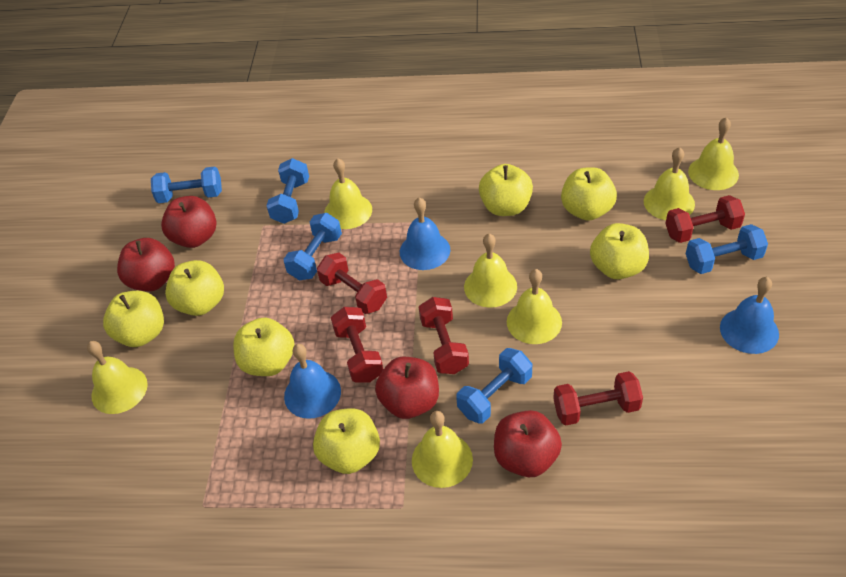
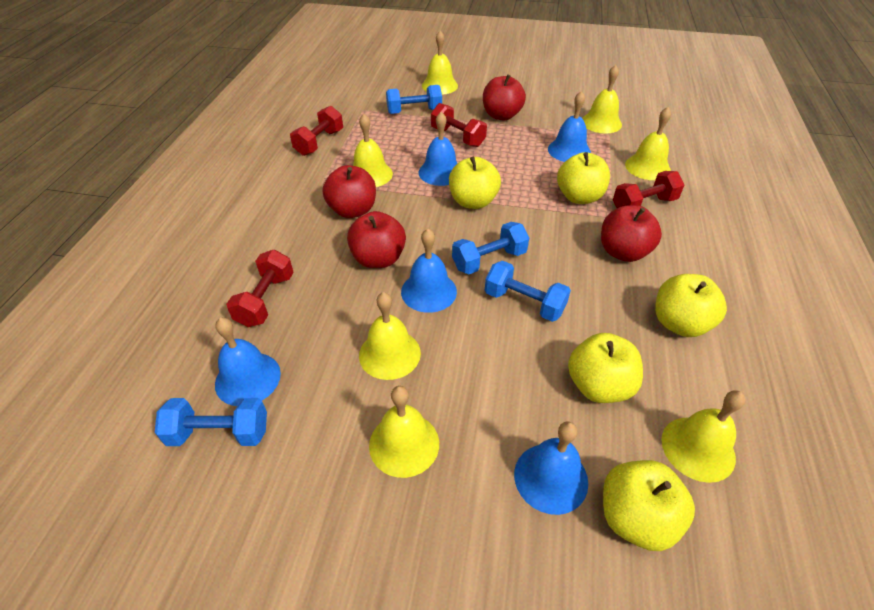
blue bell: [284,344,341,419] [400,198,450,270] [720,277,779,354] = 3 -> [215,318,281,406] [401,229,457,313] [418,112,458,186] [514,421,588,515] [548,91,591,162] = 5
blue dumbbell: [151,166,222,203] [266,158,309,224] [283,213,342,280] [456,348,532,424] [686,224,768,274] = 5 -> [155,398,267,446] [386,85,442,114] [452,222,529,274] [485,261,571,322] = 4
red dumbbell: [317,253,387,314] [331,307,383,382] [419,297,469,374] [553,371,643,425] [665,195,745,243] = 5 -> [226,250,294,327] [290,106,343,156] [431,103,487,147] [613,171,684,208] = 4
yellow apple: [103,291,164,347] [165,260,224,316] [233,318,294,376] [313,408,380,474] [479,164,533,216] [561,167,617,221] [590,223,649,279] = 7 -> [449,157,501,209] [557,152,610,204] [568,333,643,403] [603,460,695,551] [655,274,727,337] = 5

